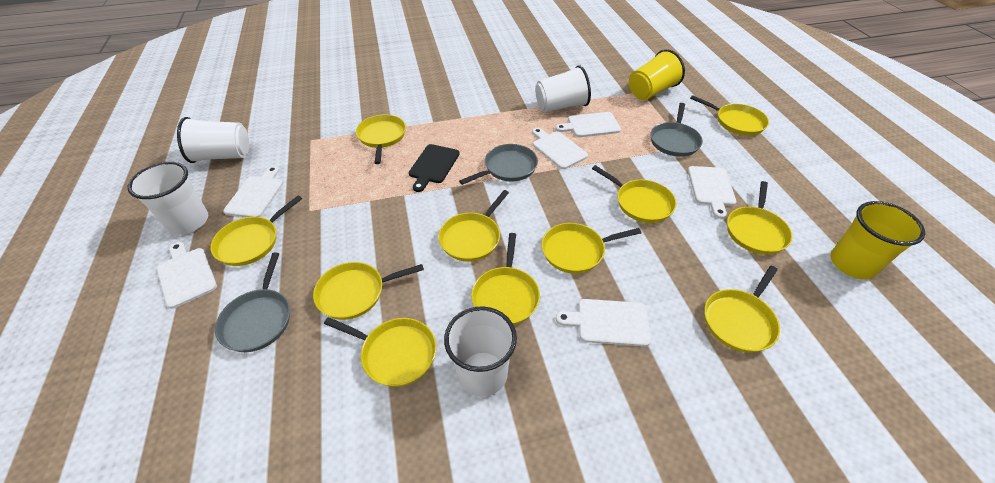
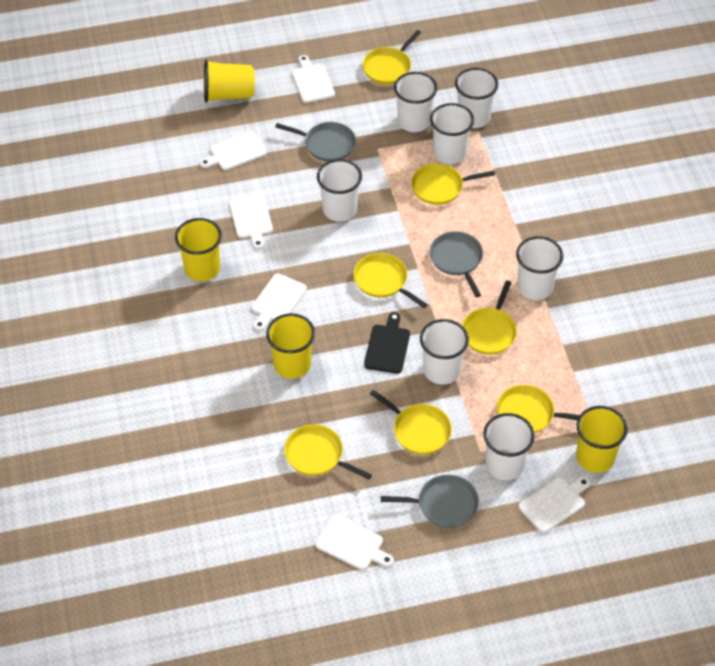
white cup: [127,162,208,235] [177,117,249,163] [444,306,517,397] [535,65,591,112] = 4 -> [317,159,362,222] [394,72,437,132] [420,319,469,385] [430,103,474,164] [455,68,498,128] [483,413,535,480] [516,236,563,300] = 7
yellow cup: [629,49,685,100] [831,201,925,279] = 2 -> [175,218,222,281] [204,60,255,103] [266,313,315,379] [576,406,628,473] = 4
yellow pan: [210,195,302,266] [313,262,424,320] [324,317,436,387] [356,115,406,164] [438,190,509,262] [471,233,540,325] [541,223,641,273] [592,165,677,223] [690,95,769,136] [704,266,780,353] [727,181,792,255] = 11 -> [284,424,372,480] [353,253,428,308] [362,30,421,85] [370,390,452,454] [411,163,495,205] [462,280,517,355] [497,385,580,433] = 7

